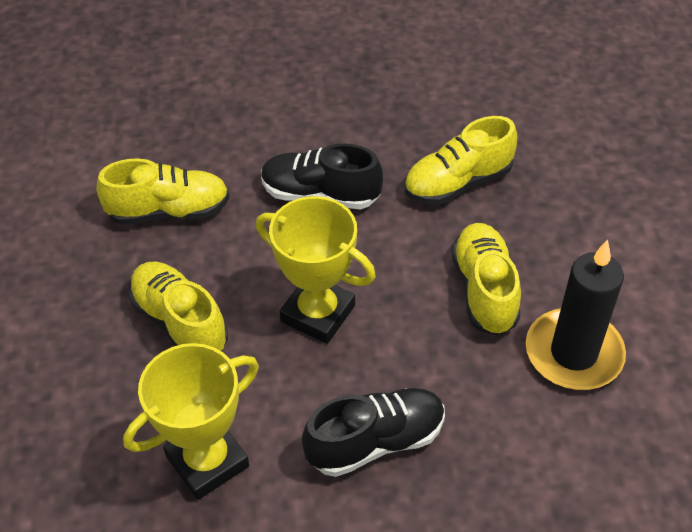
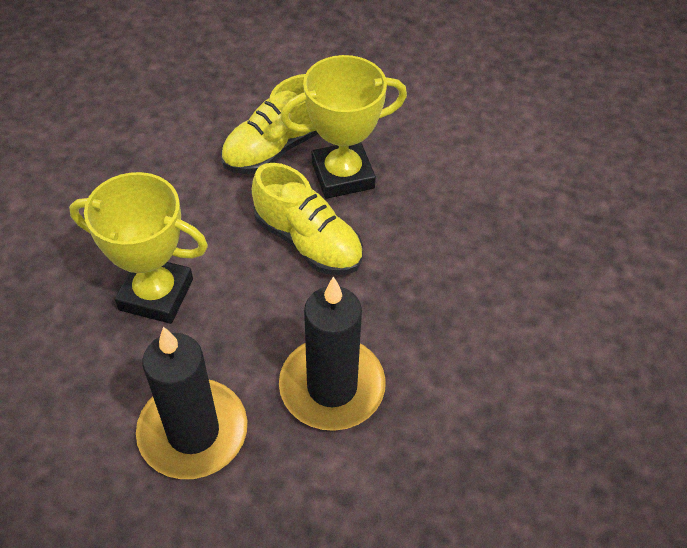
black candle: [526,240,626,390] = 1 -> [136,327,247,479] [279,276,386,431] = 2
black shoe: [261,143,383,209] [302,388,445,477] = 2 -> none = 0
yellow shoe: [96,158,229,225] [129,261,228,351] [404,116,517,205] [451,223,521,336] = 4 -> [221,74,318,174] [252,163,363,275] = 2

